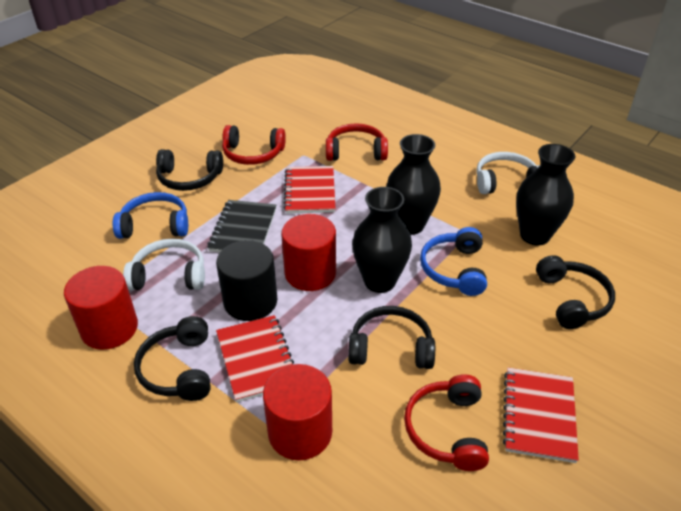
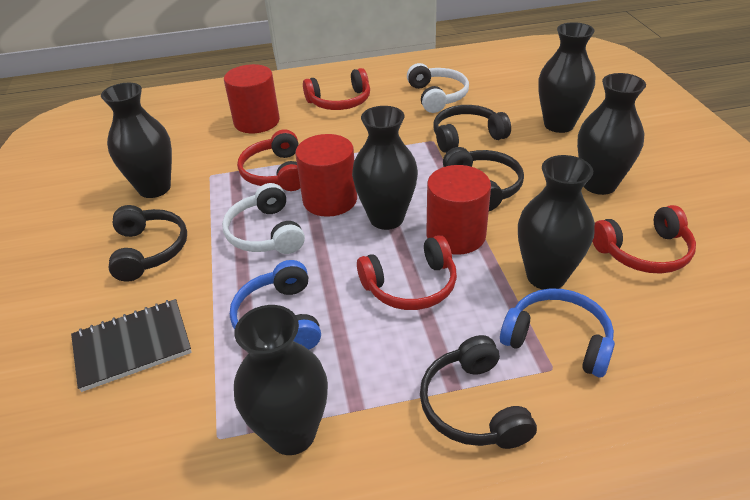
black cylinder: [216,240,277,321] = 1 -> none = 0
black vase: [352,187,412,293] [386,134,441,235] [516,144,575,246] = 3 -> [101,83,172,198] [234,305,328,455] [352,106,418,230] [518,155,595,290] [539,22,595,133] [577,73,646,195] = 6
red headphones: [222,125,286,165] [326,123,388,161] [404,374,489,471] = 3 -> [237,129,300,191] [303,68,370,110] [357,235,457,310] [592,205,696,274] = 4
red notebook: [216,315,294,402] [283,166,336,214] [503,368,579,463] = 3 -> none = 0

